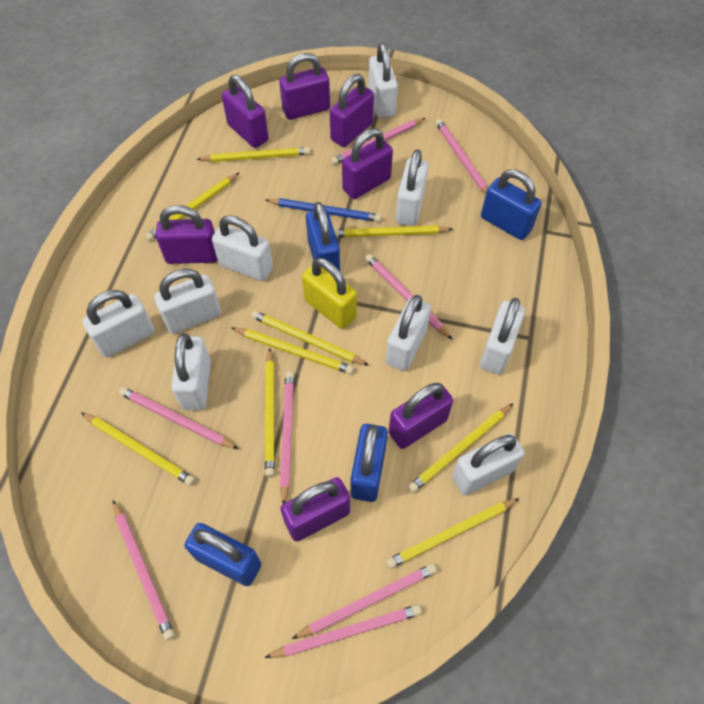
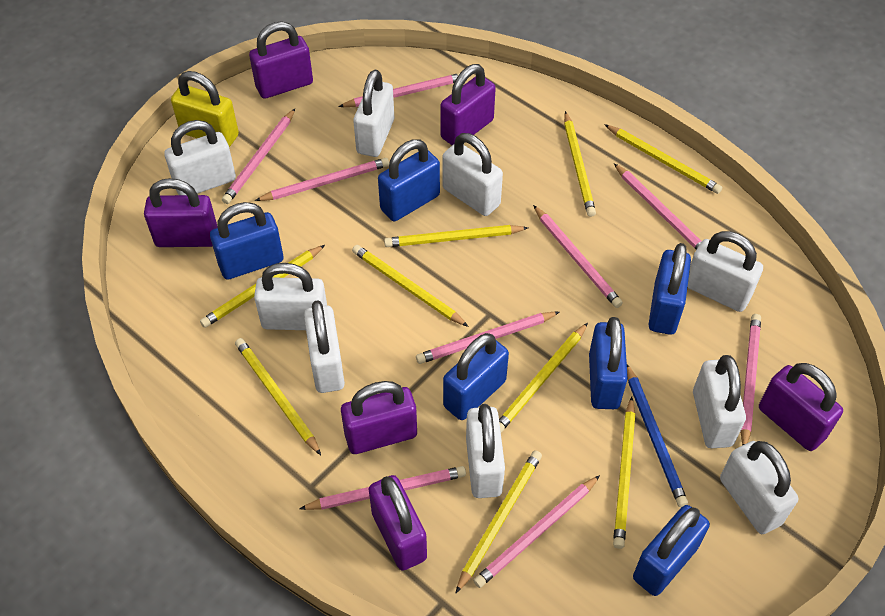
blue padlock: [184,523,261,586] [306,202,340,271] [351,424,388,502] [481,170,542,240] = 4 -> [210,202,283,280] [378,140,440,221] [443,333,509,420] [589,317,628,409] [633,505,710,596] [648,243,691,335] = 6
pink pencil: [113,500,174,641] [119,387,238,449] [264,605,421,658] [280,371,294,504] [292,564,437,639] [331,118,425,165] [365,254,453,340] [435,119,488,195] = 8 -> [222,109,295,204] [255,158,389,201] [299,466,466,510] [338,73,460,107] [416,312,559,364] [473,475,600,588] [533,205,623,308] [614,163,702,250] [740,314,761,446] = 9
purple padlock: [156,205,217,264] [222,75,269,148] [279,53,330,120] [280,477,350,541] [330,74,374,147] [342,129,393,199] [388,383,453,449] = 7 -> [144,178,218,247] [249,22,313,99] [341,381,417,454] [369,475,427,571] [440,64,496,145] [759,363,843,451] = 6

